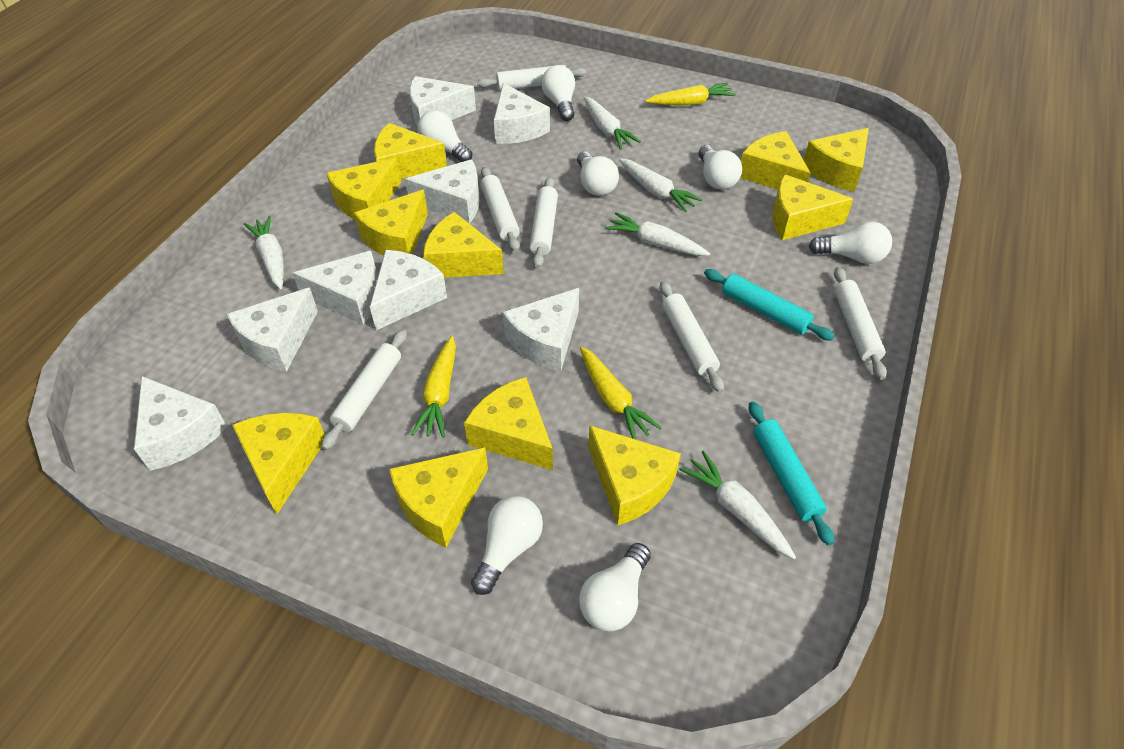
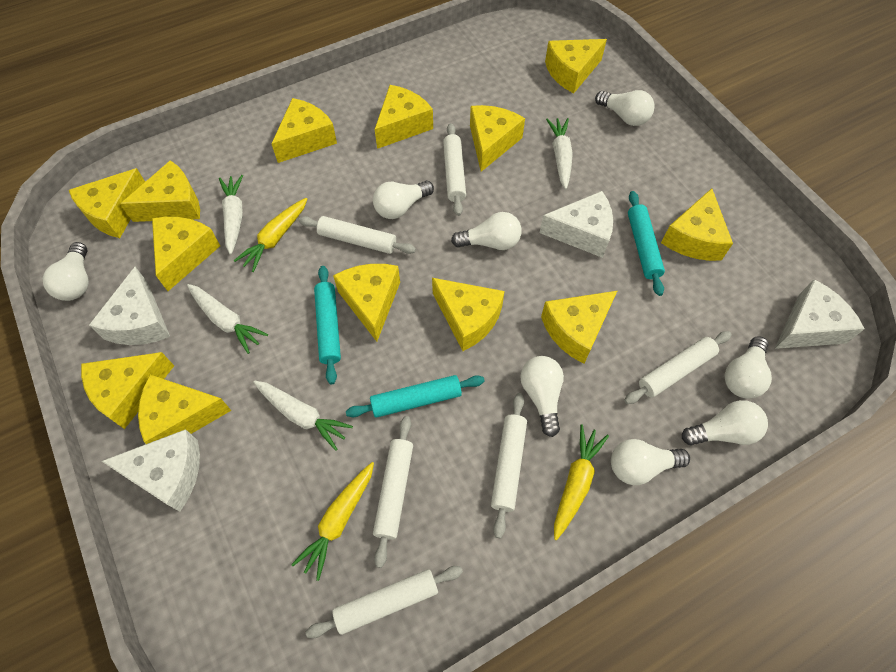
turquoise rolling pin: [704,269,835,341] [749,401,834,546] = 2 -> [314,266,341,384] [346,375,485,418] [628,191,665,296] = 3
white carrot: [244,216,284,289] [584,96,641,149] [605,212,710,256] [619,159,703,212] [679,450,796,559] = 5 -> [187,284,268,354] [219,175,243,255] [253,380,353,451] [546,118,573,189] = 4
white cheese: [134,376,227,471] [227,287,318,372] [293,251,378,325] [370,250,447,330] [405,159,480,224] [409,76,476,126] [494,83,550,144] [503,288,579,372] = 8 -> [89,267,170,345] [102,429,200,512] [539,191,613,258] [775,279,865,349] = 4
white light bulb: [417,111,473,162] [471,496,543,595] [541,65,575,121] [577,151,619,196] [579,543,651,631] [699,145,742,190] [809,222,892,264] = 7 -> [43,242,89,301] [373,181,434,219] [451,212,522,250] [520,356,564,437] [595,90,655,126] [611,439,690,485] [682,400,768,446] [725,336,772,399] = 8
yellow cheese: [232,413,325,514] [326,158,401,220] [354,189,428,256] [374,123,447,179] [389,447,488,547] [423,212,504,278] [464,377,553,470] [588,425,681,525] [740,131,811,189] [772,174,854,240] [804,128,869,192] = 11 -> [69,168,145,238] [81,352,174,429] [120,160,200,222] [138,375,231,444] [152,217,220,291] [271,98,337,163] [333,264,400,342] [375,85,433,149] [432,278,505,351] [470,105,525,172] [541,291,617,364] [545,39,607,93] [661,188,733,261] = 13

